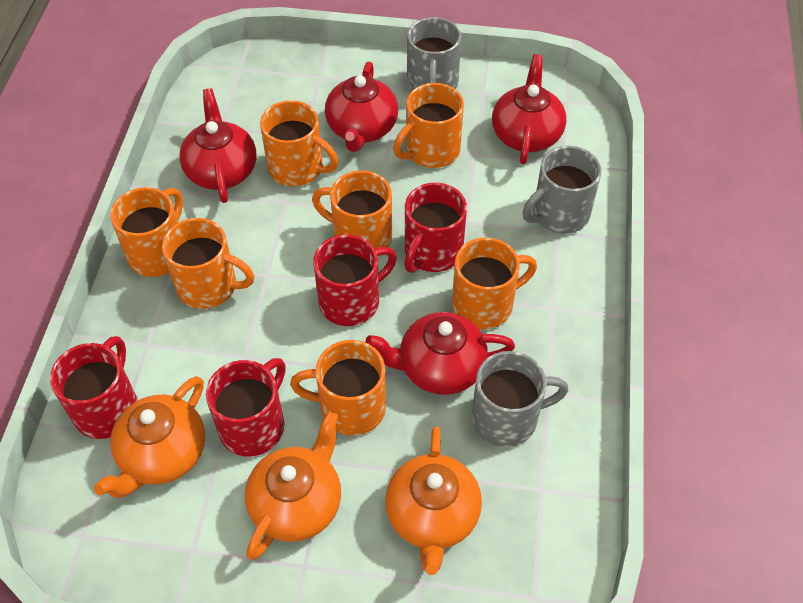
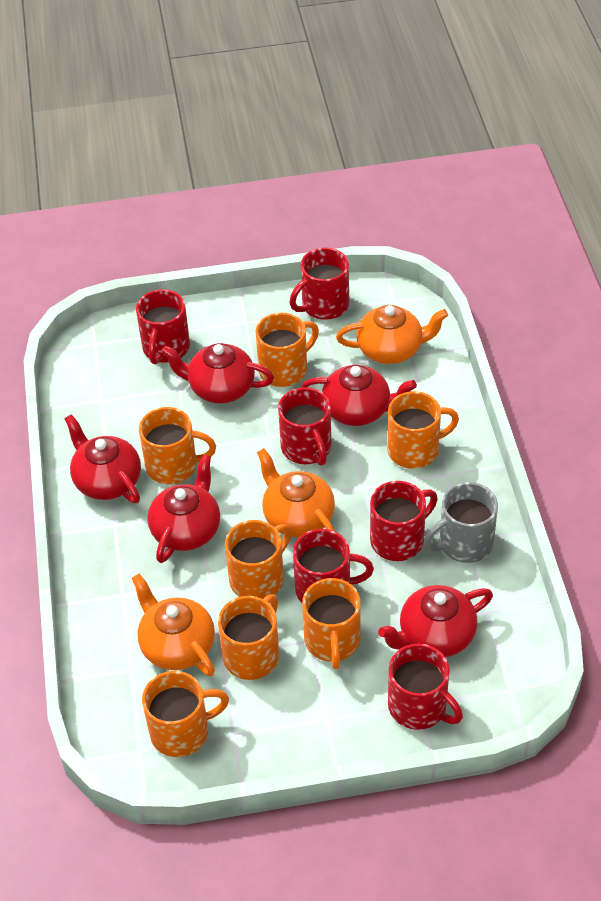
grey mug: [407,17,461,91] [471,351,568,447] [523,146,602,234] = 3 -> [424,482,498,563] = 1
red mug: [50,336,138,439] [206,358,286,456] [313,235,397,326] [404,183,467,273] = 4 -> [136,289,190,364] [278,387,331,465] [290,248,349,320] [293,529,374,603] [370,481,438,561] [388,644,463,730] = 6
red teapot: [179,89,256,203] [325,62,398,152] [365,312,515,395] [492,54,566,164] = 4 -> [64,414,141,503] [147,454,220,563] [161,343,274,404] [301,365,417,426] [378,585,493,657] = 5

